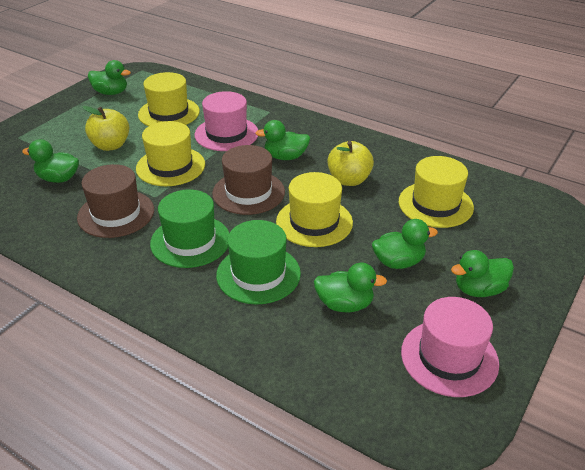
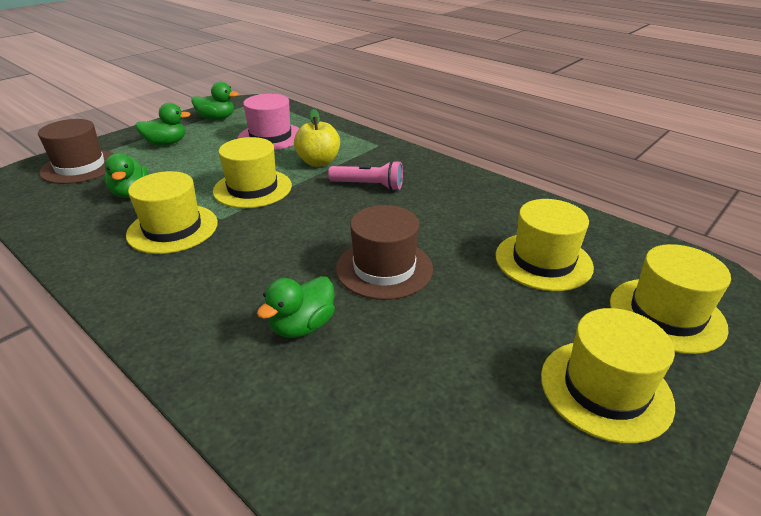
green duck: [22,139,79,183] [88,60,131,95] [256,120,310,160] [314,263,387,312] [372,219,438,269] [451,250,514,297] = 6 -> [104,153,149,198] [135,103,191,146] [191,82,239,120] [257,276,335,338] = 4
green hat: [150,189,229,268] [216,220,301,305] = 2 -> none = 0
pink flashlight: none = 0 -> [328,160,403,190] = 1
pink hat: [195,91,258,151] [401,297,499,397] = 2 -> [238,94,299,150] = 1
yellow apple: [82,106,129,151] [327,141,374,186] = 2 -> [294,109,340,167] = 1
yellow hat: [136,121,205,186] [138,72,200,126] [276,172,353,247] [399,156,474,228] = 4 -> [126,171,218,254] [213,137,292,208] [496,199,594,291] [541,308,675,444] [610,244,731,354] = 5

